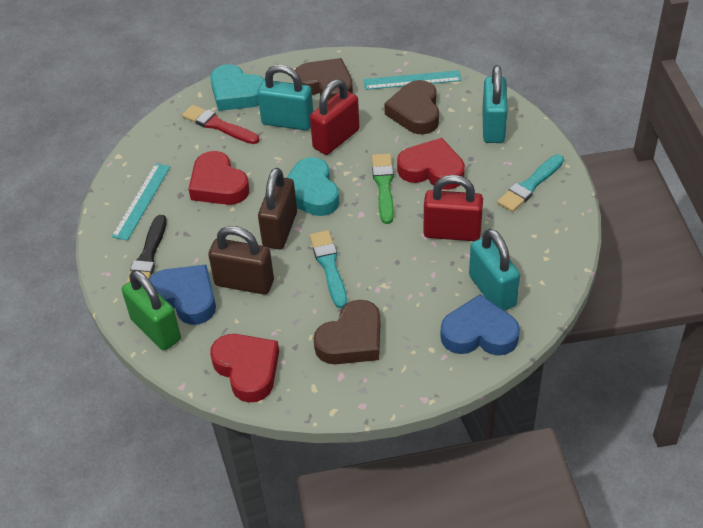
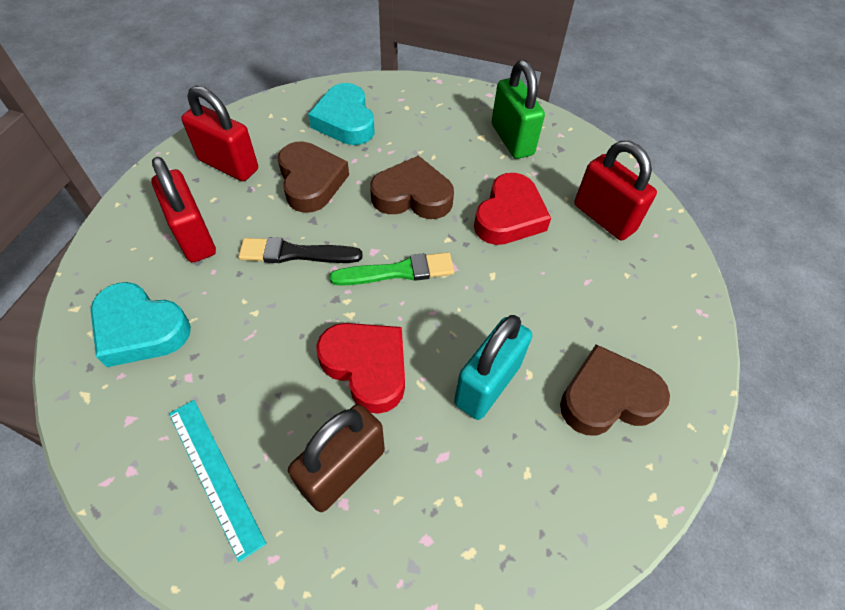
blue heart: [149,265,216,325] [440,294,520,356] = 2 -> none = 0
brown padlock: [208,226,274,294] [258,168,297,249] = 2 -> [288,404,385,512] = 1
red brush: [182,105,259,144] = 1 -> none = 0
red heart: [189,151,249,205] [210,334,279,402] [397,138,465,190] = 3 -> [316,323,405,414] [474,173,551,245] = 2
red padlock: [310,79,359,155] [424,175,483,241] = 2 -> [151,157,216,263] [181,86,258,181] [574,141,657,240] = 3
turquoise brush: [310,230,347,309] [497,154,564,212] = 2 -> none = 0
turquoise padlock: [257,65,313,130] [469,229,520,311] [482,65,508,143] = 3 -> [454,315,532,420] = 1
turquoise ruler: [112,163,170,241] [364,70,462,90] = 2 -> [169,400,266,562] = 1

